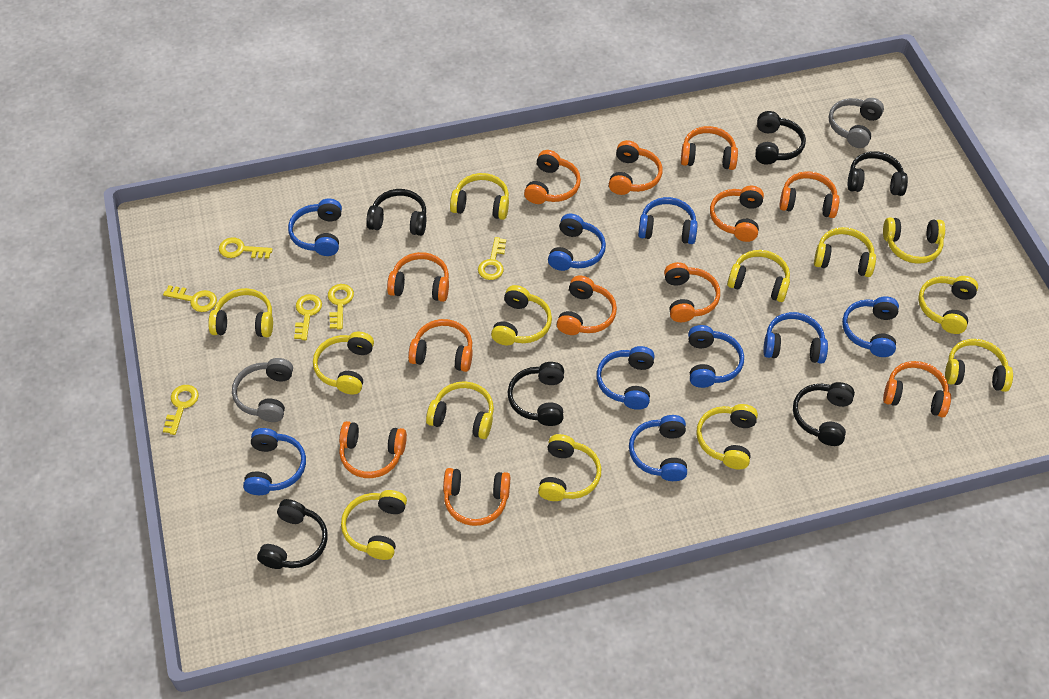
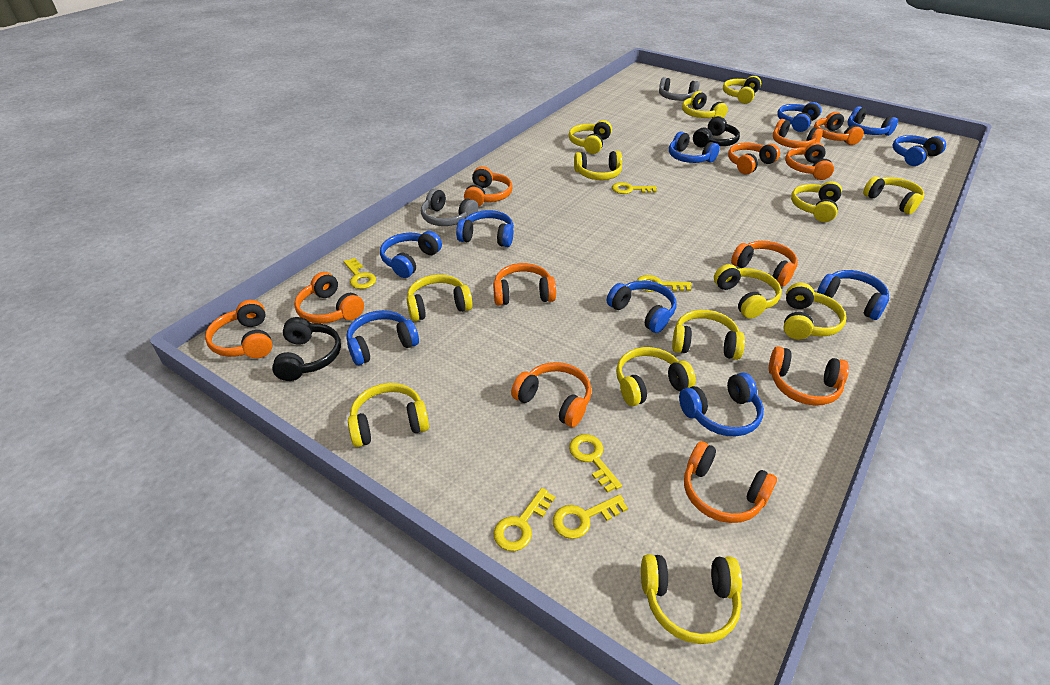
black headphones: [257,499,328,569] [366,189,427,236] [507,362,564,426] [755,111,806,164] [793,382,855,446] [848,151,908,196] = 6 -> [272,317,341,381] [693,116,740,147] = 2
blue headphones: [243,428,306,495] [288,198,342,256] [548,214,606,271] [596,346,655,410] [629,415,687,481] [638,197,698,244] [688,325,744,388] [763,312,828,364] [842,296,899,357] = 9 -> [346,310,419,365] [380,231,442,278] [456,210,514,247] [607,281,677,333] [669,131,720,163] [679,372,764,436] [777,102,822,132] [817,270,889,320] [847,106,898,136] [892,135,946,166] = 10

